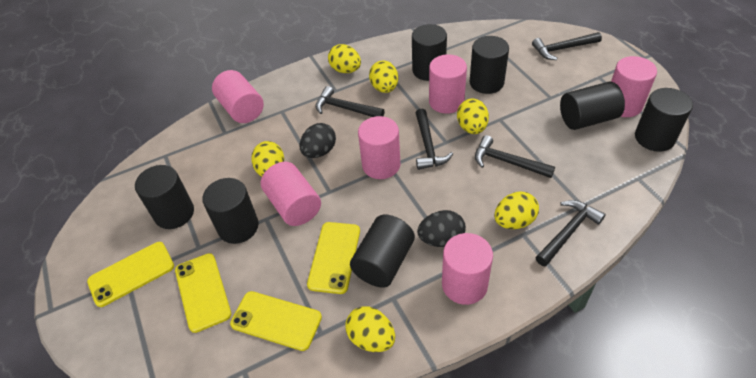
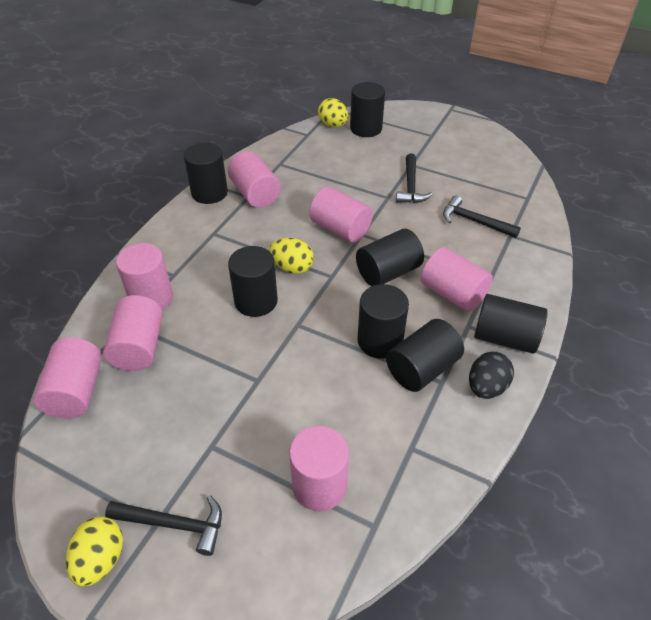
black egg: [299,123,336,158] [417,210,466,247] = 2 -> [469,351,514,399] = 1
black hammer: [315,86,385,117] [416,108,453,170] [475,135,555,178] [532,32,602,60] [535,200,606,266] = 5 -> [105,496,222,556] [396,154,433,203] [443,195,521,238] = 3
pink cylinder: [212,70,264,123] [261,162,321,226] [358,116,400,179] [429,54,467,114] [442,233,493,305] [611,56,657,117] = 6 -> [33,337,102,419] [103,295,163,371] [116,243,173,310] [228,151,281,208] [289,426,349,511] [309,186,373,243] [421,247,493,312] = 7
yellow egg: [252,141,284,177] [328,44,361,73] [345,306,395,352] [369,61,398,93] [457,99,489,134] [494,191,539,229] = 6 -> [66,517,123,587] [269,238,314,274] [318,98,349,127] = 3
yellow phone: [87,242,174,307] [175,253,231,333] [230,291,322,351] [307,222,360,294] = 4 -> none = 0

